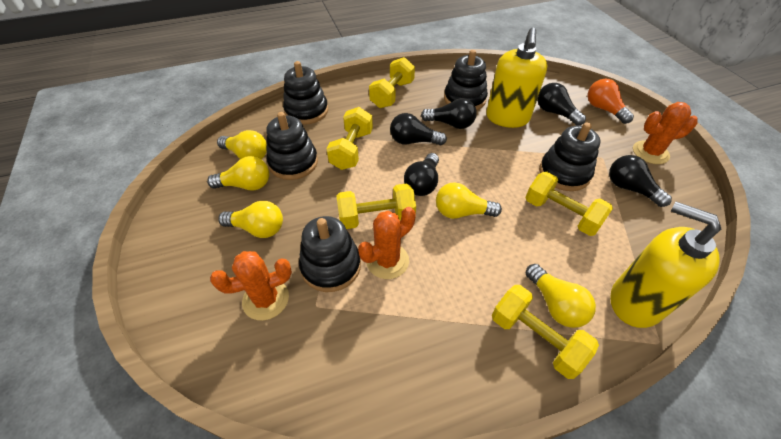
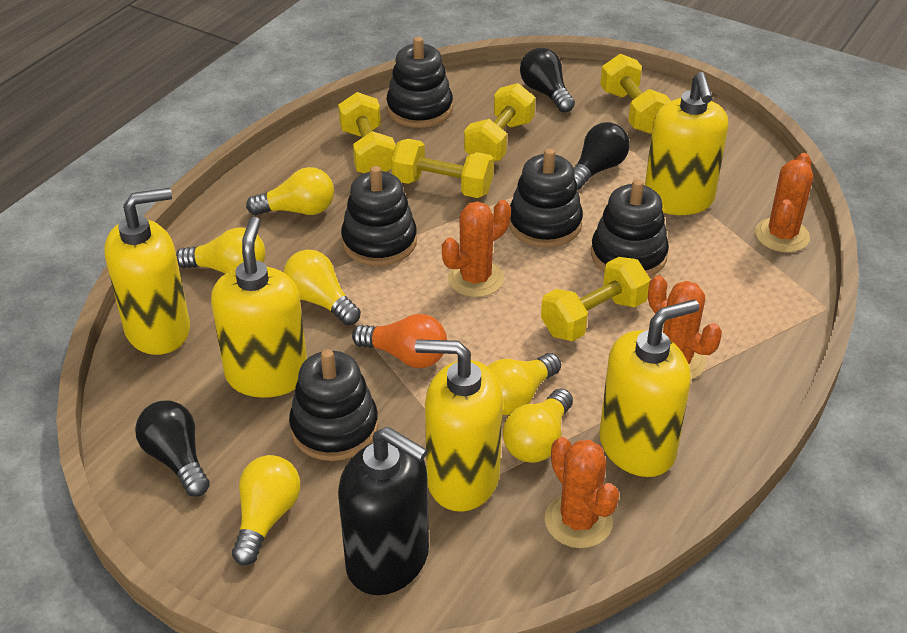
black light bulb: [390,113,447,145] [404,153,439,196] [421,98,477,129] [537,83,586,126] [609,155,672,207] = 5 -> [135,401,210,497] [520,48,575,113] [573,122,630,190] = 3
black soap dispenser: none = 0 -> [338,427,429,595] = 1
orange cactus: [210,251,292,320] [358,207,416,279] [633,102,698,164] = 3 -> [442,200,511,297] [545,437,619,548] [648,275,722,379] [755,153,813,252] = 4
yellow light bulb: [207,156,269,190] [217,130,267,159] [218,201,283,238] [436,182,502,219] [526,264,596,328] = 5 -> [176,227,265,274] [232,455,300,565] [246,167,334,215] [283,250,361,325] [487,353,561,415] [503,388,573,463] = 6
yellow soap dispenser: [486,27,547,128] [610,202,721,328] = 2 -> [104,188,190,355] [211,217,307,398] [415,339,503,512] [599,299,699,477] [645,72,728,215] = 5

